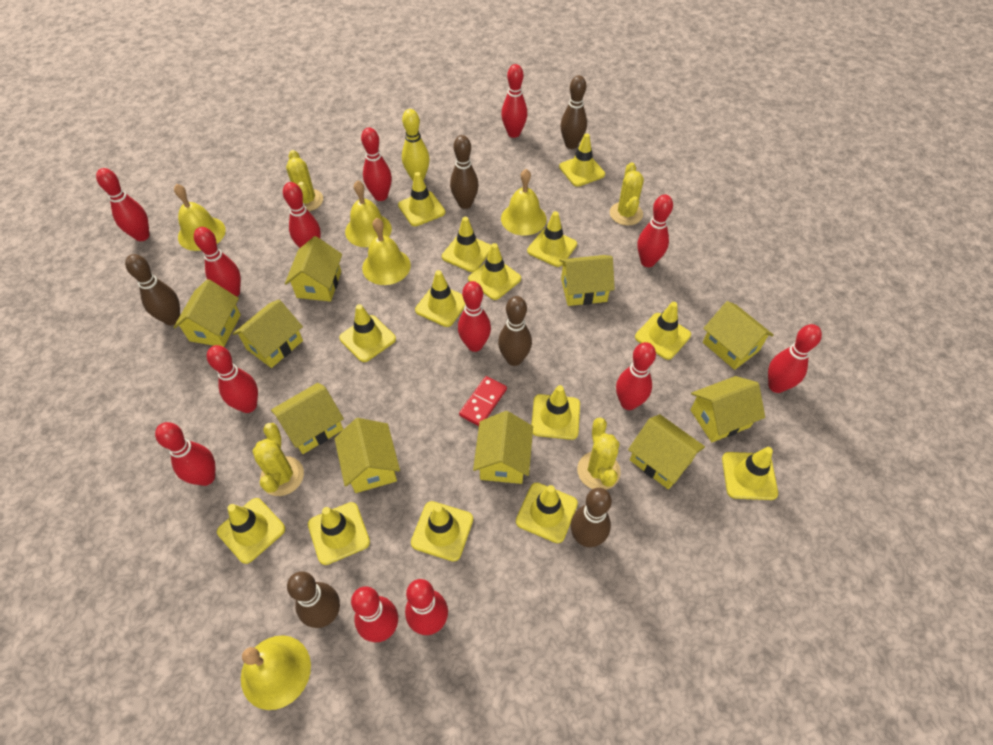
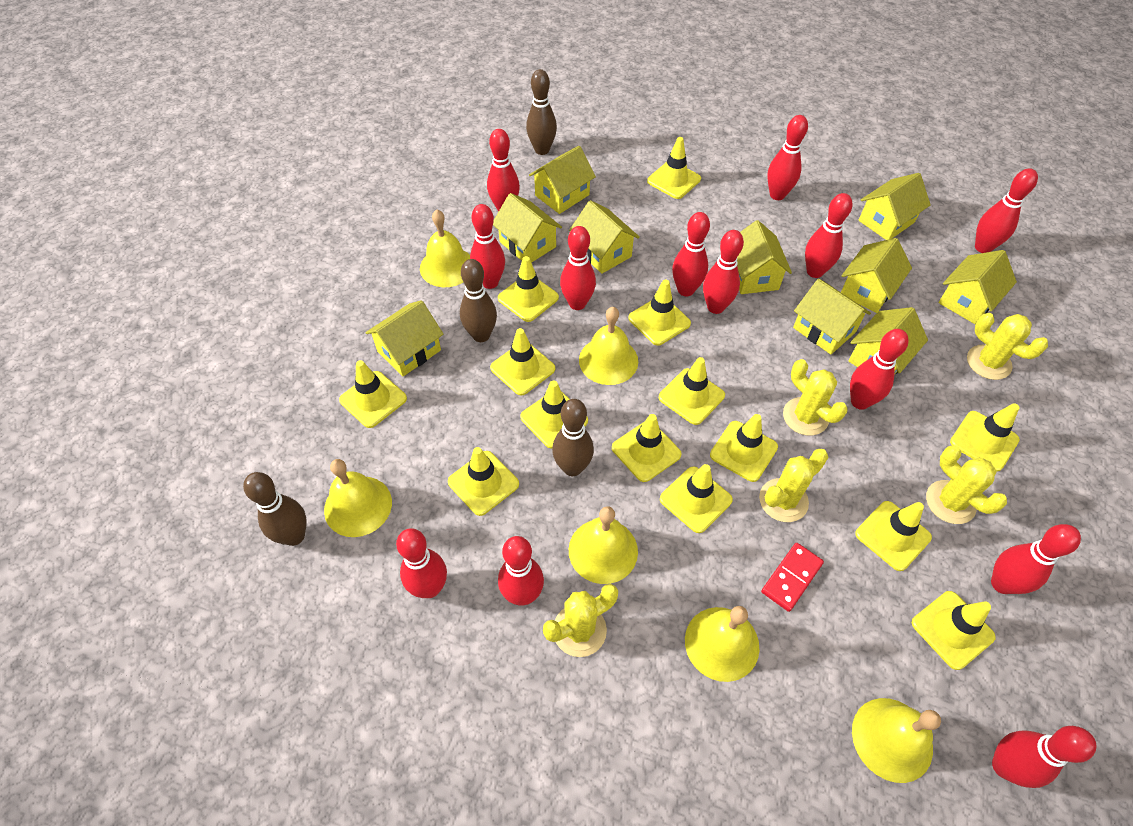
brown bowling pin: [125,254,180,325] [287,571,340,628] [450,135,479,209] [498,296,532,366] [560,75,587,149] [571,488,612,547] = 6 -> [243,472,307,546] [460,259,497,342] [526,69,557,155] [552,399,594,476] = 4
yellow bell: [174,184,226,251] [241,635,311,710] [345,180,392,247] [362,218,411,285] [501,169,547,236] = 5 -> [324,459,392,537] [420,209,470,287] [569,506,638,584] [579,307,638,385] [685,606,759,682] [852,698,941,783] = 6
yellow bowling pin: [402,109,430,181] = 1 -> none = 0
yellow cactus: [253,423,304,496] [286,150,323,211] [577,418,621,490] [610,162,644,226] = 4 -> [543,584,618,657] [759,449,828,522] [783,359,848,436] [926,446,1007,524] [967,313,1048,380] = 5

